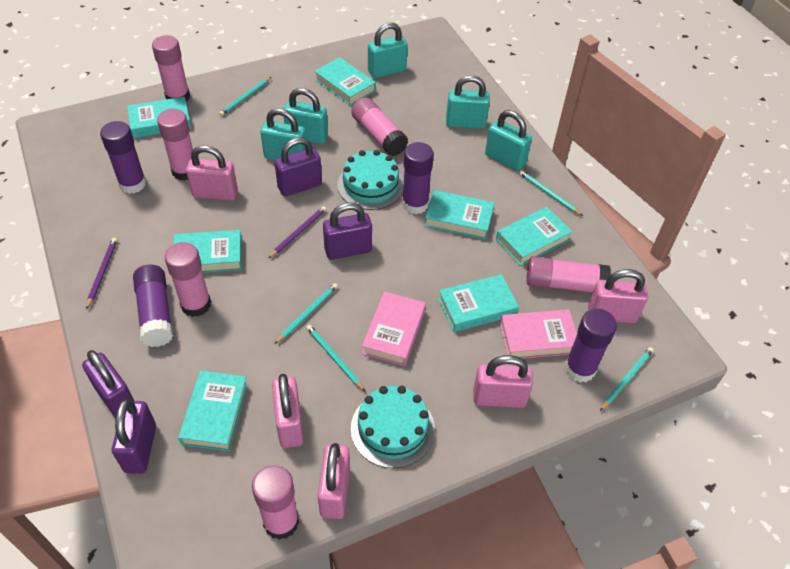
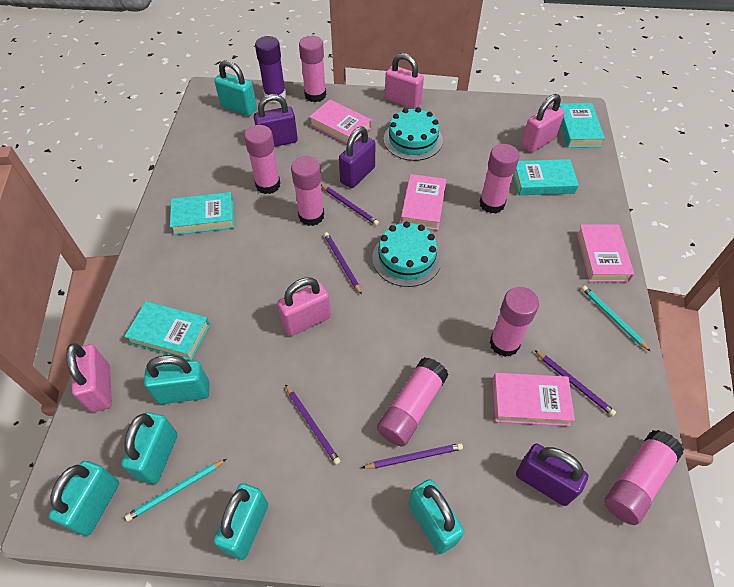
pink book: [362,291,426,366] [500,310,577,359] = 2 -> [309,99,372,144] [401,174,446,230] [492,373,575,426] [576,224,634,282] = 4
pink glue stick: [152,35,190,102] [157,109,193,181] [165,242,211,317] [252,465,299,540] [351,97,408,156] [526,256,611,292] = 6 -> [244,125,280,194] [291,156,324,226] [299,36,326,102] [377,357,449,447] [480,144,520,213] [489,287,539,357] [604,430,684,525] = 7
pink padlock: [186,145,238,201] [272,374,304,448] [317,443,350,519] [473,355,533,408] [588,269,648,323] = 5 -> [66,343,112,412] [277,278,331,336] [385,53,424,109] [521,94,565,153] = 4
purple glue stick: [100,121,146,194] [133,265,173,347] [402,142,434,214] [565,309,617,383] = 4 -> [255,36,286,103] = 1
purple padlock: [82,350,134,419] [112,398,156,474] [274,137,322,197] [323,203,372,260] = 4 -> [254,94,298,147] [339,127,376,188] [516,444,588,506] = 3
purple pencil: [86,238,117,310] [268,206,327,258] = 2 -> [285,384,341,465] [321,185,379,225] [324,232,362,294] [362,443,463,468] [535,350,616,416] = 5
turquoise book: [127,97,191,138] [173,230,242,273] [178,371,248,451] [314,57,376,106] [424,190,494,239] [438,274,519,332] [496,207,572,266] = 7 -> [124,301,210,361] [170,192,234,235] [513,159,579,195] [559,103,605,148] = 4
turquoise padlock: [260,108,306,160] [284,88,328,144] [368,23,408,78] [446,75,490,129] [485,110,532,171] = 5 -> [49,461,119,536] [121,412,178,484] [144,355,209,404] [214,60,257,116] [214,483,268,560] [409,479,464,554] = 6
turquoise pencil: [219,77,271,116] [275,283,338,344] [306,325,365,391] [519,170,583,216] [600,347,654,411] = 5 -> [125,459,226,521] [582,286,651,352] = 2

